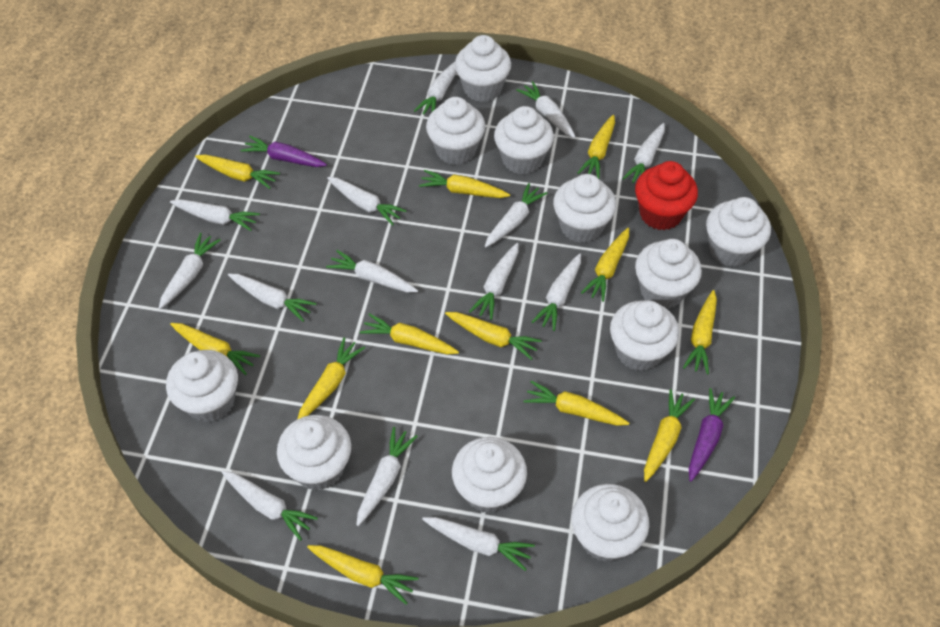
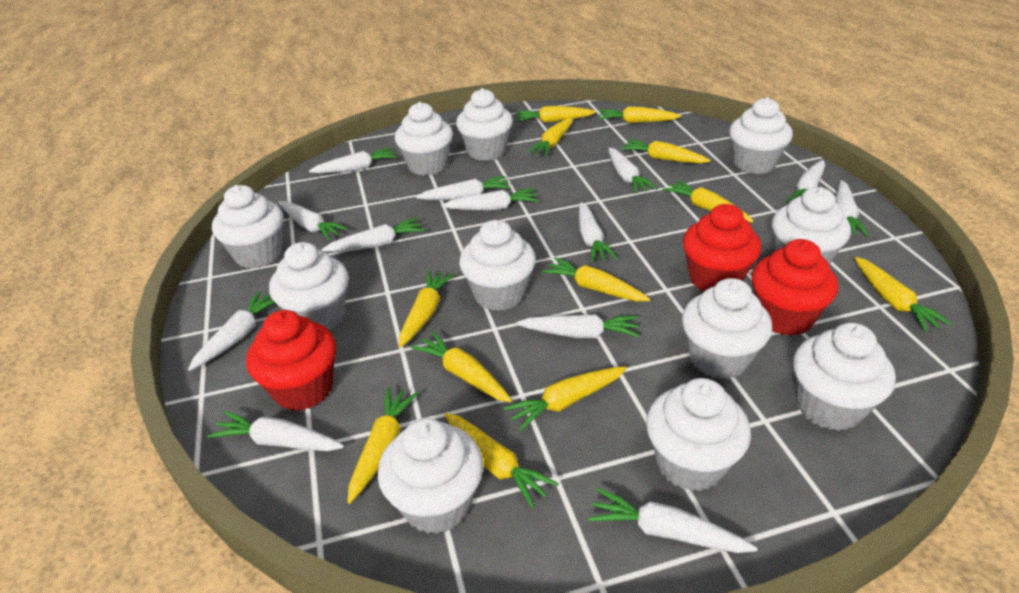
purple carrot: [241,136,327,167] [689,388,735,482] = 2 -> none = 0
red cupcake: [635,161,698,230] = 1 -> [246,310,336,411] [683,204,762,291] [751,239,838,336] = 3
white carrot: [159,233,221,309] [170,199,260,231] [222,471,318,541] [228,274,316,322] [326,250,418,293] [327,177,407,226] [356,427,418,526] [414,62,456,115] [422,517,535,571] [469,243,519,320] [485,183,548,248] [516,81,575,138] [532,253,581,331] [622,123,665,183] = 14 -> [188,291,275,371] [207,411,344,451] [279,201,348,241] [309,147,397,173] [321,218,425,252] [416,176,511,200] [442,188,539,211] [516,314,640,338] [579,202,617,262] [588,488,758,553] [608,148,657,194] [786,160,825,202] [836,180,869,237] = 13

